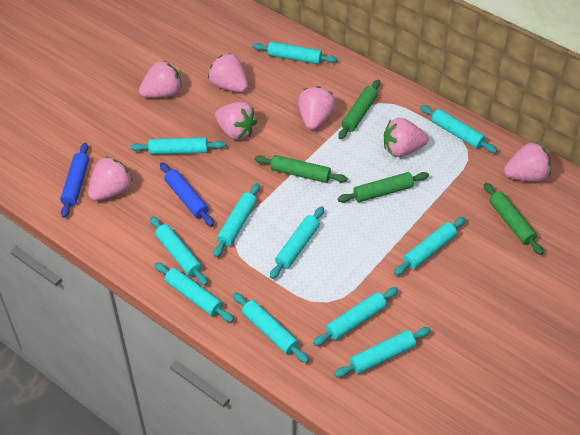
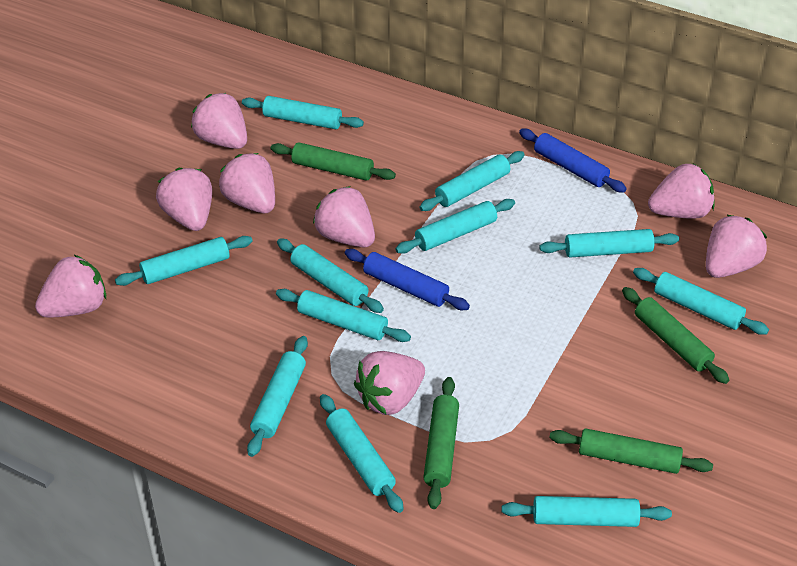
pink strawberry: [88,156,133,201] [139,60,182,98] [208,53,248,92] [215,102,257,140] [298,86,336,130] [384,118,428,157] [504,142,551,182] = 7 -> [35,255,106,317] [156,168,212,231] [191,93,247,149] [219,153,275,213] [313,186,375,247] [354,351,425,415] [648,164,715,219] [706,215,767,278] = 8

